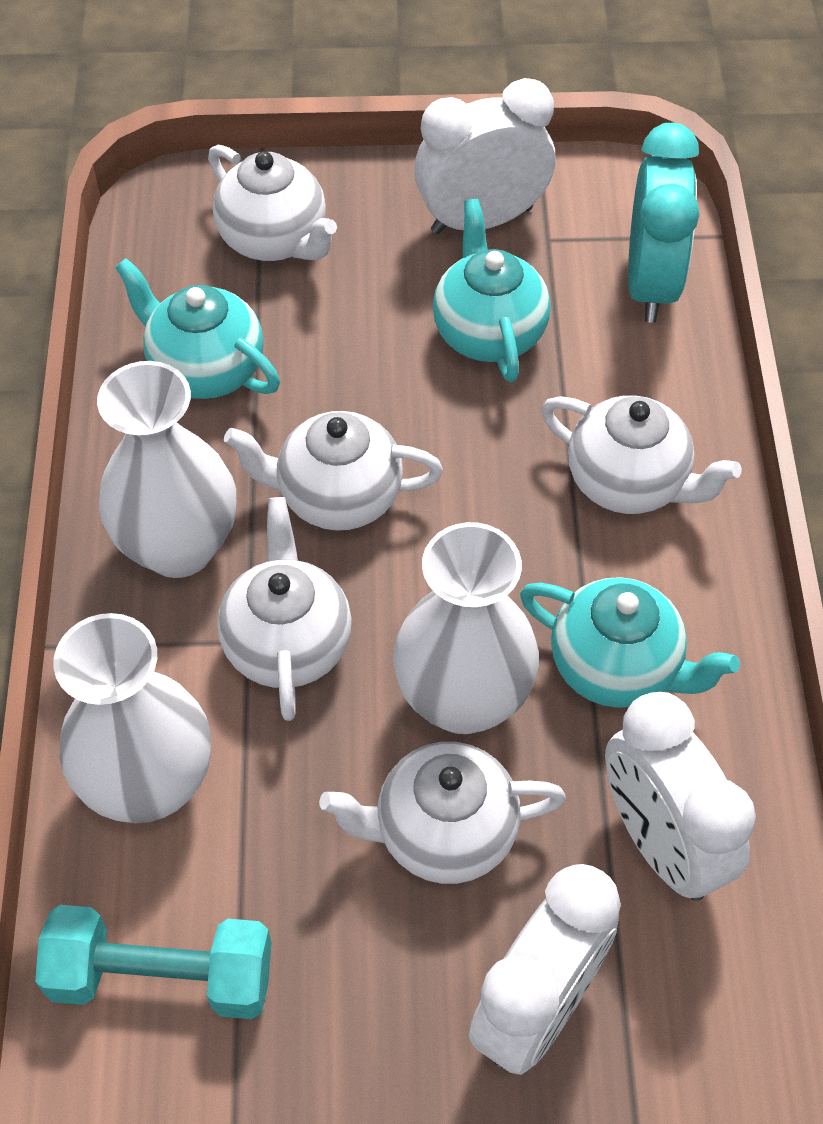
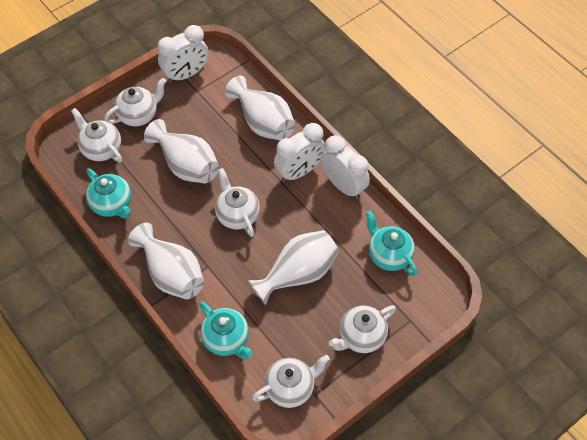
turquoise clock: [628,123,699,323] = 1 -> none = 0
turquoise dumbbell: [35,905,271,1019] = 1 -> none = 0
white vase: [53,613,211,823] [97,361,236,578] [393,522,539,734] = 3 -> [128,223,204,299] [144,119,219,184] [225,75,295,141] [248,230,339,305] = 4

